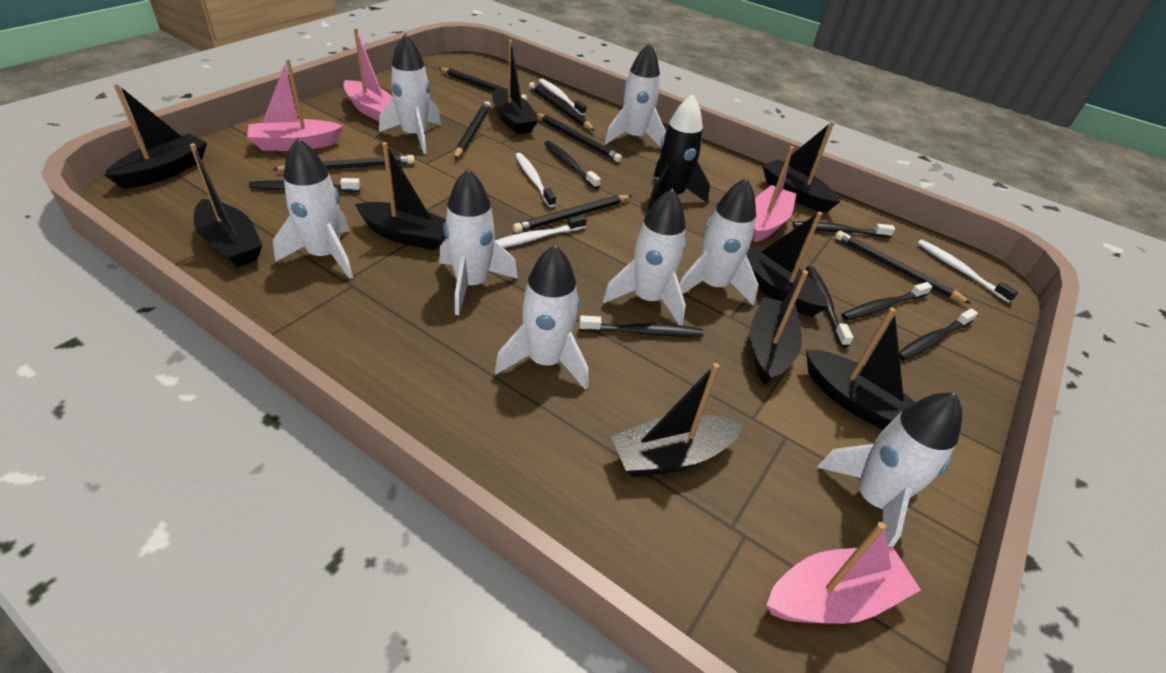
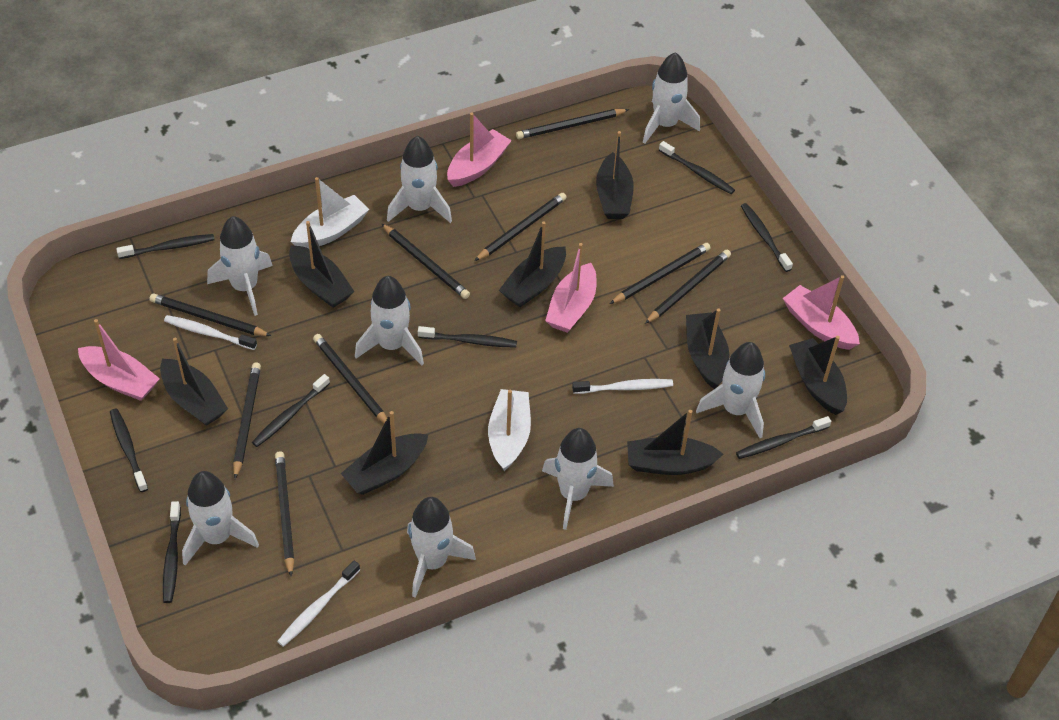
black boat: [104,83,207,189] [190,143,263,267] [355,142,446,250] [492,40,539,135] [611,363,743,477] [746,212,829,317] [750,270,808,385] [762,121,840,213] [806,307,915,430] = 9 -> [160,338,228,426] [289,221,354,308] [341,411,428,495] [499,221,566,307] [596,131,634,219] [627,410,723,475] [686,309,729,389] [789,336,847,415] = 8
black pencil: [272,155,415,172] [439,68,528,101] [454,101,491,159] [513,195,632,233] [529,82,595,131] [535,113,622,162] [835,231,972,304] = 7 -> [149,294,271,336] [233,362,261,479] [275,451,294,576] [313,334,387,424] [381,223,470,299] [474,193,567,261] [516,109,629,139] [610,243,711,304] [645,250,731,324] = 9
black rocket: [647,94,710,210] = 1 -> none = 0
black toothbrush: [249,178,360,192] [544,141,601,189] [579,315,704,337] [793,221,895,238] [806,266,854,347] [841,282,933,320] [899,308,978,360] = 7 -> [110,408,148,492] [116,234,215,259] [163,501,181,603] [252,374,330,447] [418,326,517,348] [659,141,735,194] [736,416,831,459] [741,203,793,272] = 8
white boat: none = 0 -> [291,177,369,248] [488,389,531,471] = 2
white toothbrush: [495,215,587,248] [515,153,556,207] [539,79,587,115] [917,240,1019,303] = 4 -> [164,315,257,350] [277,561,360,647] [572,379,673,394] = 3

